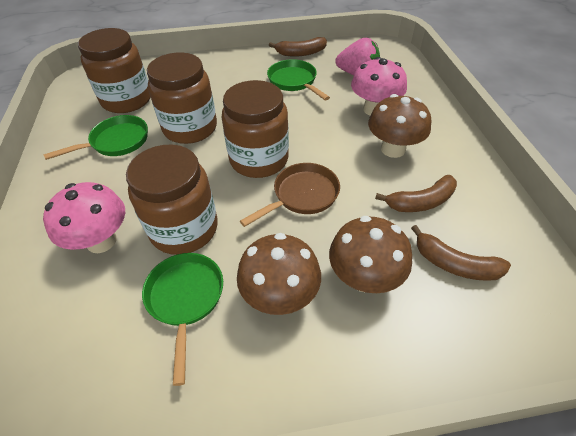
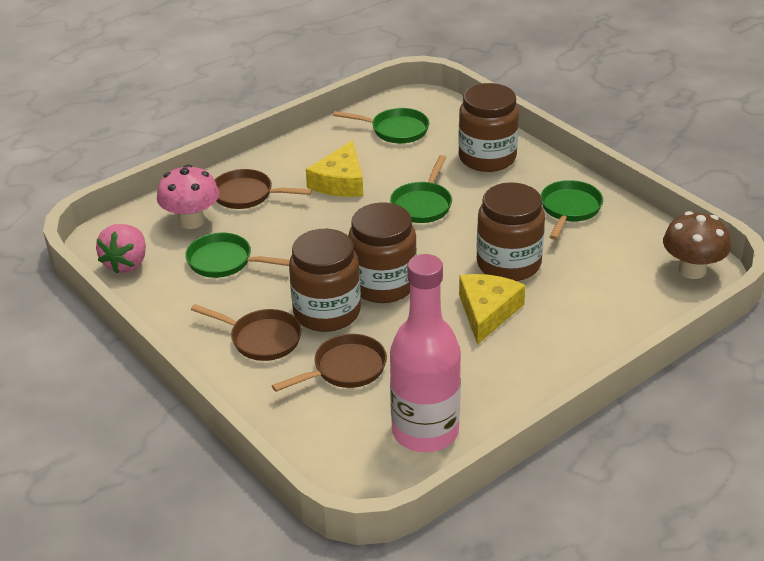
brown banana: [269,37,327,57] [375,175,457,212] [411,225,511,281] = 3 -> none = 0
brown mushroom: [237,233,321,315] [329,216,412,293] [368,94,431,158] = 3 -> [663,211,731,279] = 1
brown pan: [240,163,340,227] = 1 -> [191,304,302,361] [215,169,312,209] [272,334,387,392] = 3
green pan: [43,115,148,160] [142,253,223,386] [267,59,330,101] = 3 -> [185,233,290,278] [333,108,429,143] [390,155,452,223] [541,180,603,240] = 4
pink bottle: none = 0 -> [390,254,461,452] = 1
pink mushroom: [43,182,125,253] [351,57,407,116] = 2 -> [157,164,219,229] = 1
yellow cheese: none = 0 -> [306,140,363,197] [459,274,526,345] = 2

